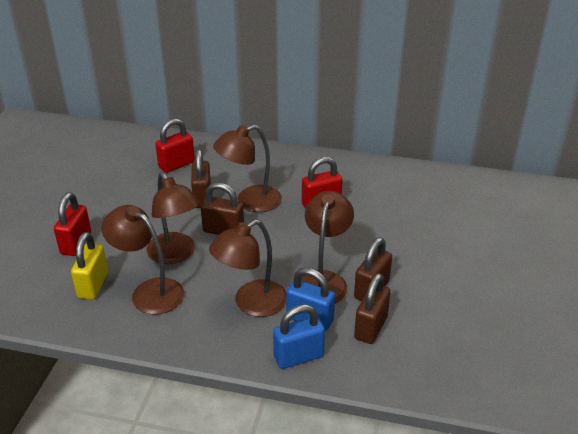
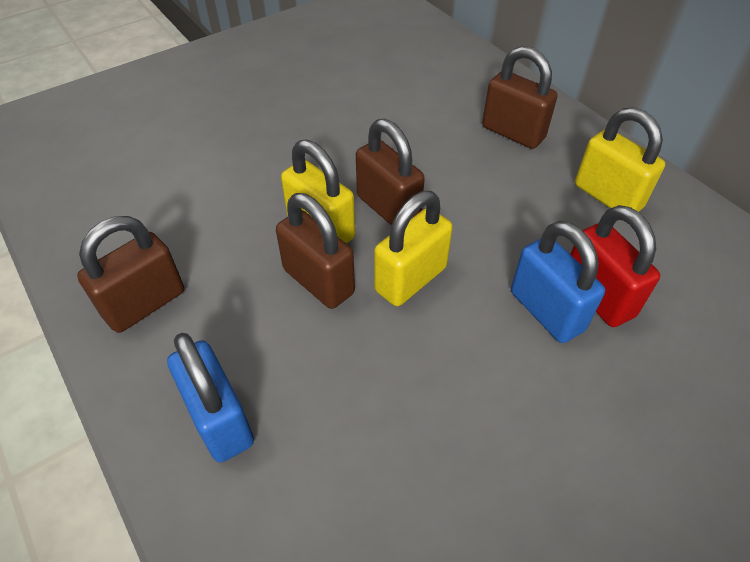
brown lamp: [101,205,184,315] [146,172,200,264] [209,220,286,317] [213,125,282,212] [301,191,354,304] = 5 -> none = 0
red padlock: [54,192,91,256] [155,119,195,173] [302,157,343,209] = 3 -> [570,205,660,327] = 1
yellow padlock: [71,232,108,300] = 1 -> [281,139,355,244] [374,191,453,306] [575,107,665,212] = 3

